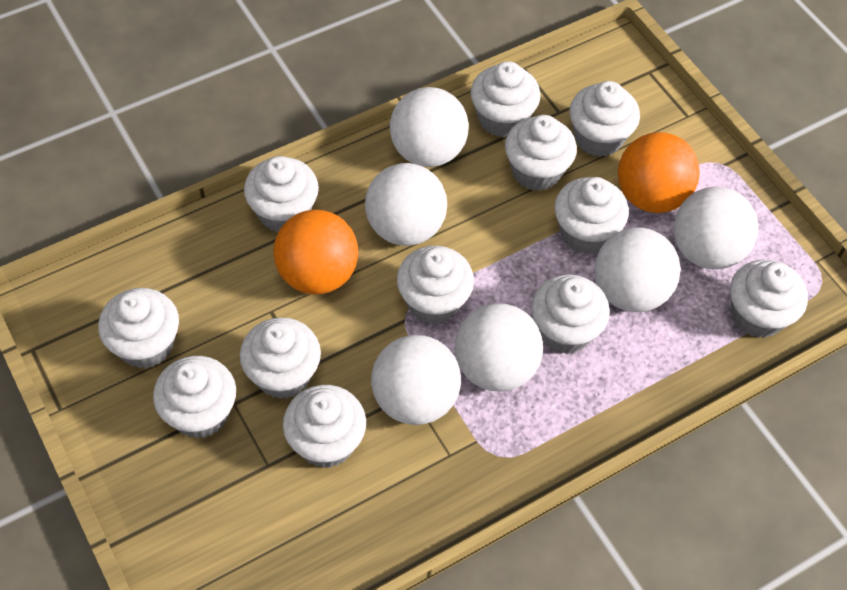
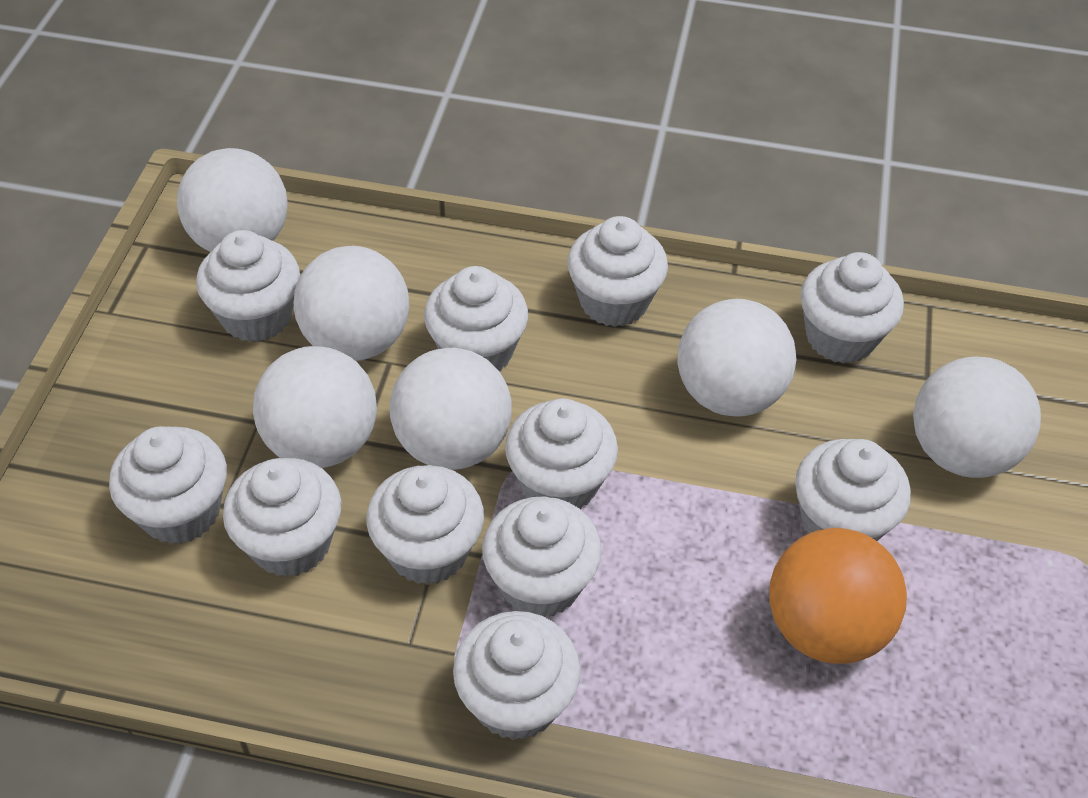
orange ball: [273,210,358,294] [618,132,700,213] = 2 -> [769,528,907,664] = 1
white cupcake: [98,288,179,368] [153,356,236,438] [240,317,321,399] [244,156,319,233] [283,385,366,468] [397,246,474,324] [471,61,541,137] [505,115,577,191] [532,274,610,354] [555,177,629,254] [570,81,640,157] [730,260,808,338] = 12 -> [109,426,227,544] [196,230,300,342] [223,458,341,577] [366,465,484,585] [424,266,528,371] [453,611,580,740] [482,496,602,617] [505,398,618,510] [567,216,668,327] [795,439,911,541] [801,252,904,364] = 11

